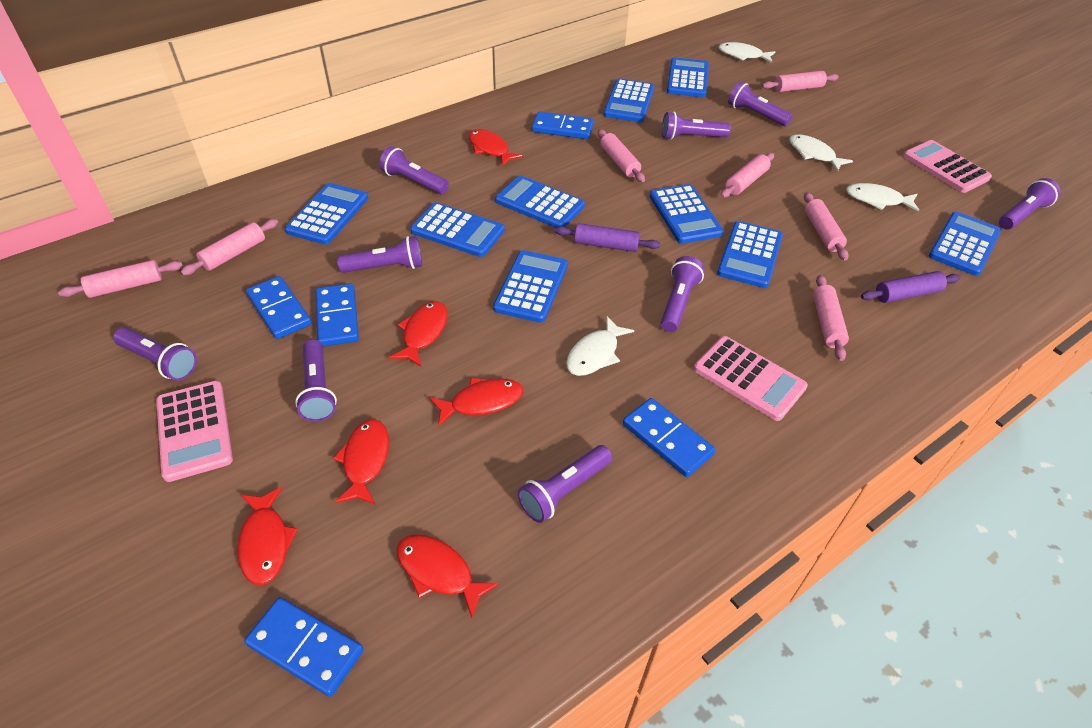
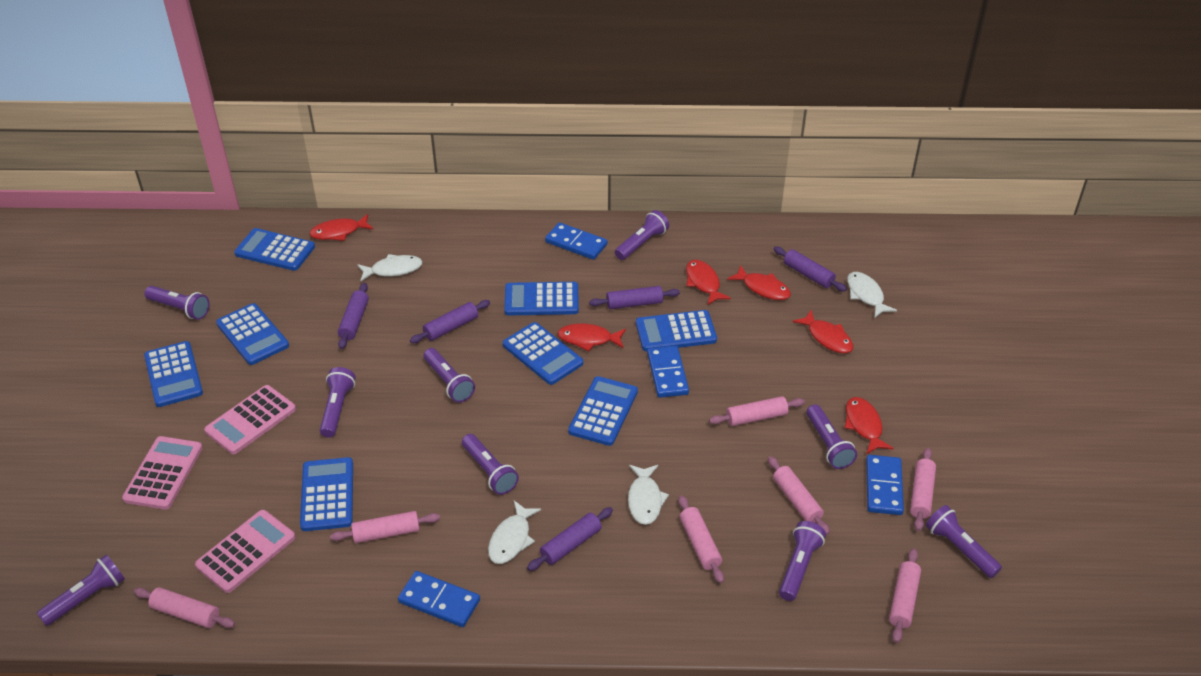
blue calculator: [285,183,368,245] [410,203,505,257] [493,250,568,323] [495,176,585,228] [604,79,654,122] [649,184,724,244] [667,58,709,97] [717,221,783,288] [929,212,1001,276] = 9 -> [144,341,203,407] [216,303,289,365] [234,228,315,271] [300,457,353,531] [503,322,583,385] [504,282,579,316] [568,376,638,446] [636,310,717,351] = 8
blue domino: [244,597,364,697] [246,276,312,339] [316,283,359,346] [532,112,594,139] [623,398,716,477] = 5 -> [398,571,480,627] [545,222,607,260] [647,346,689,398] [866,455,904,515] = 4
purple rolling pin: [555,223,660,252] [861,271,961,303] = 2 -> [338,283,369,349] [410,300,490,343] [527,507,613,571] [589,286,680,309] [773,247,847,292] = 5

